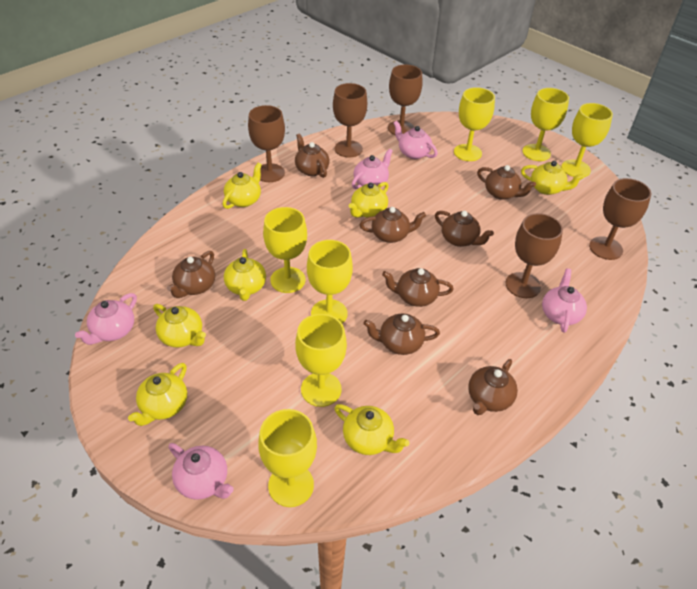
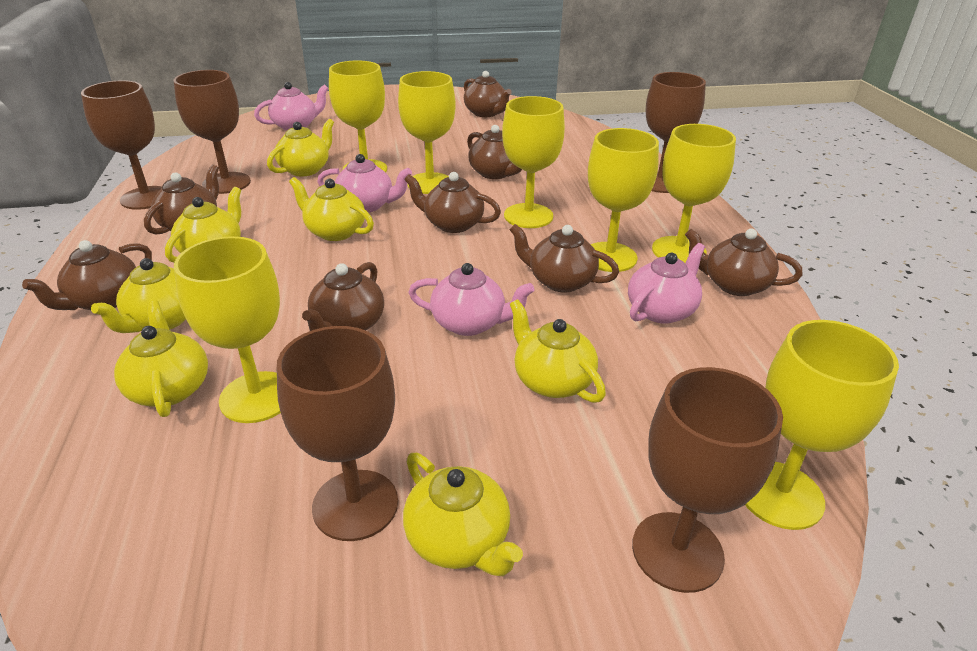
pink teapot: [75,293,137,345] [168,443,234,500] [352,149,393,189] [394,121,438,159] [542,268,587,333] = 5 -> [254,82,329,130] [317,154,412,213] [408,263,535,336] [628,243,705,324] = 4

